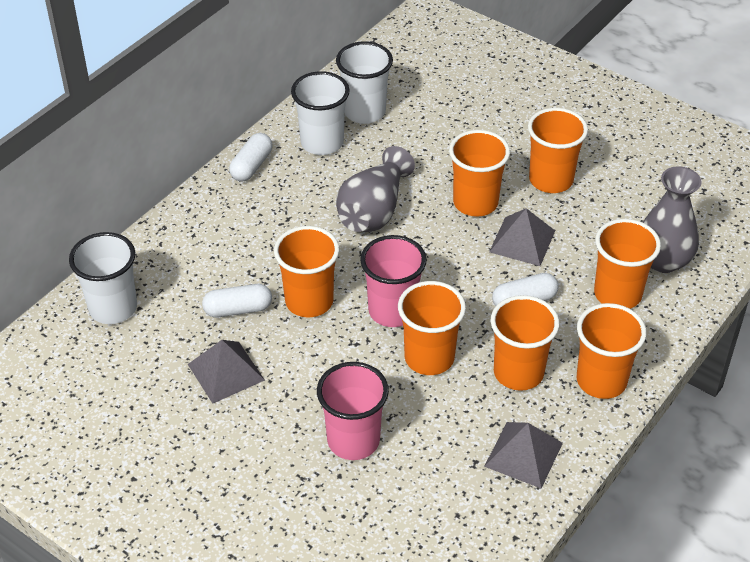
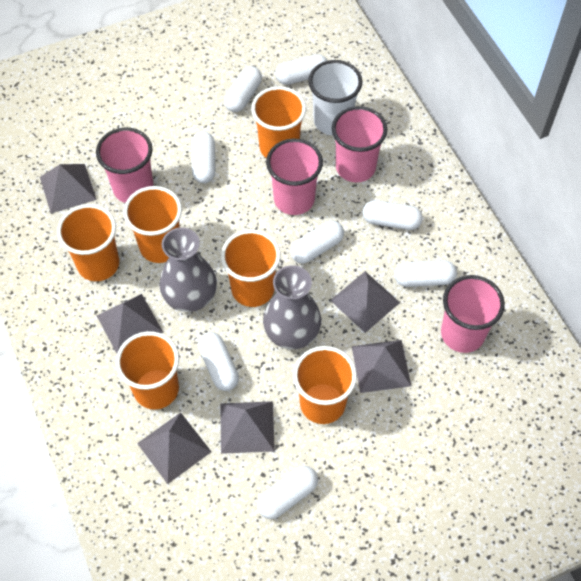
grey pyramid: [188,340,265,404] [484,422,563,489] [489,208,555,266] = 3 -> [40,164,97,213] [97,294,163,353] [137,412,212,484] [220,401,275,454] [330,271,400,333] [352,340,411,393] = 6
orange cup: [274,226,339,317] [398,281,466,375] [449,130,510,217] [490,295,560,391] [528,108,588,193] [577,303,646,399] [594,219,661,309] = 7 -> [57,204,119,281] [116,331,179,410] [123,186,182,263] [221,230,281,307] [251,86,306,158] [293,346,357,424] = 6
pink cup: [317,362,389,460] [360,235,427,327] = 2 -> [96,127,154,203] [266,139,323,215] [332,106,387,182] [441,275,505,353] = 4
white capsule: [202,284,272,317] [229,133,273,182] [492,273,558,306] = 3 -> [192,131,215,183] [198,332,239,391] [224,66,262,112] [257,466,318,519] [275,54,328,85] [290,221,344,264] [363,200,423,230] [395,260,457,287] = 8
white cup: [69,232,137,324] [291,71,350,155] [336,41,393,124] = 3 -> [308,60,363,135] = 1

